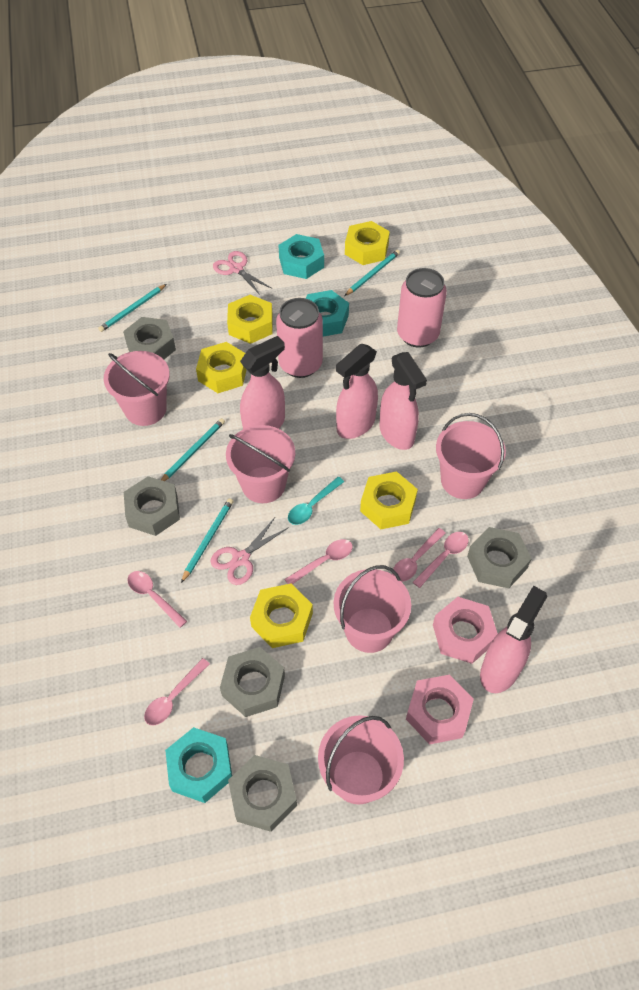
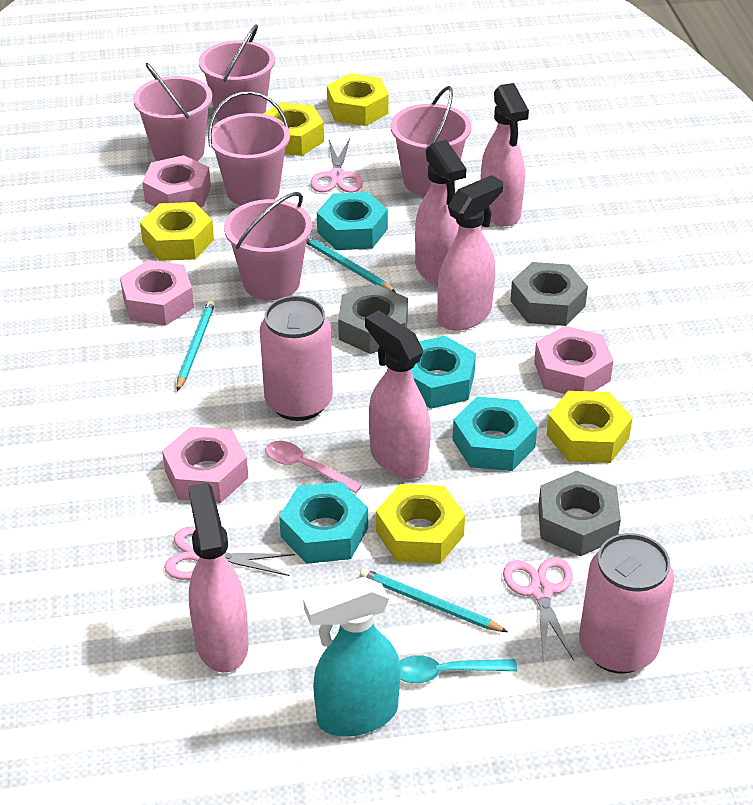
grey nut: [123,317,176,359] [124,476,180,536] [220,647,285,717] [228,755,297,832] [467,527,532,588] = 5 -> [338,284,408,354] [510,262,588,326] [538,471,621,556] = 3
pink nut: [406,675,474,744] [433,597,498,664] = 2 -> [120,260,194,325] [142,155,211,208] [162,427,248,503] [534,326,614,394] = 4
pink scissors: [210,518,289,585] [213,251,272,295] = 2 -> [164,526,295,580] [311,138,363,193] [503,557,574,661] = 3
pink spoon: [127,571,187,628] [144,658,210,725] [284,539,353,584] [392,528,446,582] [413,532,469,588] = 5 -> [265,441,362,493] = 1
pink spray bottle: [240,336,285,429] [336,344,378,439] [379,352,427,450] [480,586,547,693] = 4 -> [188,482,249,673] [365,310,431,479] [415,140,466,286] [437,175,503,331] [480,83,529,226] = 5
turquoise nut: [165,727,232,803] [278,234,324,279] [306,290,349,337] = 3 -> [279,482,368,564] [317,192,388,250] [412,336,476,409] [452,396,537,471] = 4
turquoise pencil: [98,284,167,332] [161,418,225,481] [181,498,234,583] [344,250,400,296] = 4 -> [177,300,215,391] [306,236,396,292] [360,569,508,632] = 3
turquoise spray bottle: none = 0 -> [303,577,400,737] = 1

